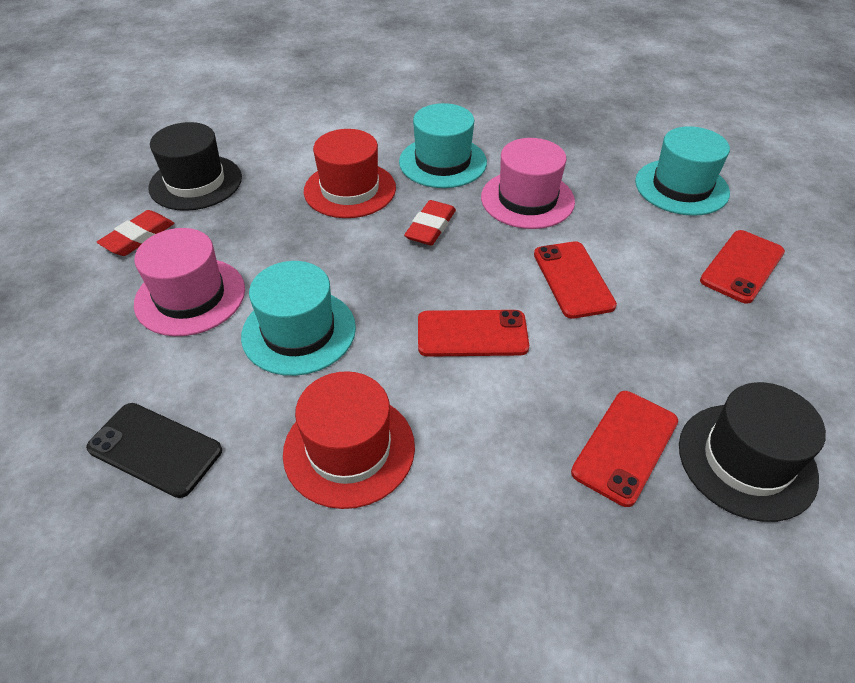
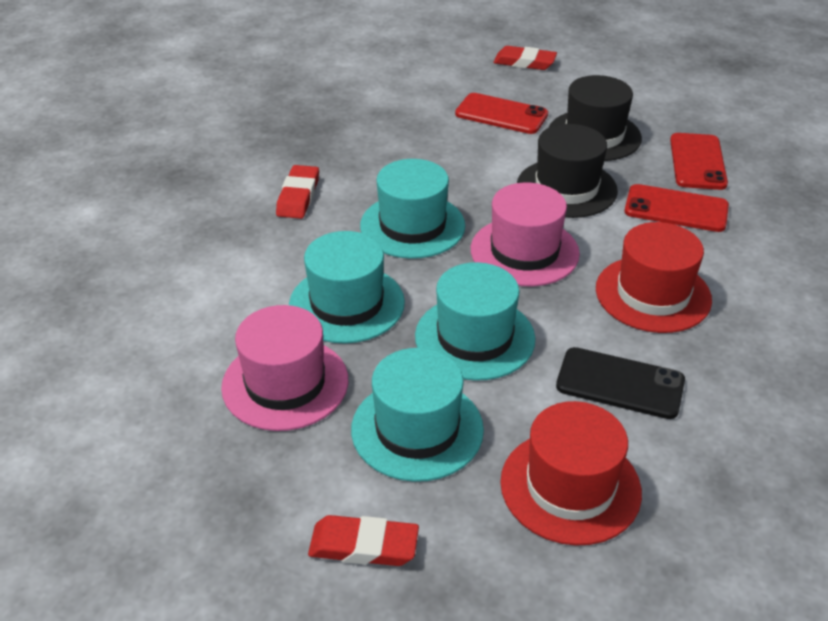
red eraser: [97,210,175,256] [404,200,456,246] = 2 -> [276,165,319,219] [308,515,419,566] [493,46,557,70] = 3
red phone: [418,310,529,357] [534,241,617,319] [571,391,678,507] [700,230,785,304] = 4 -> [455,93,548,134] [625,184,729,232] [670,133,728,190] = 3
turquoise hat: [241,261,356,376] [399,103,487,188] [635,126,730,216] = 3 -> [289,231,405,344] [351,348,484,482] [360,159,465,259] [415,262,535,381] = 4

